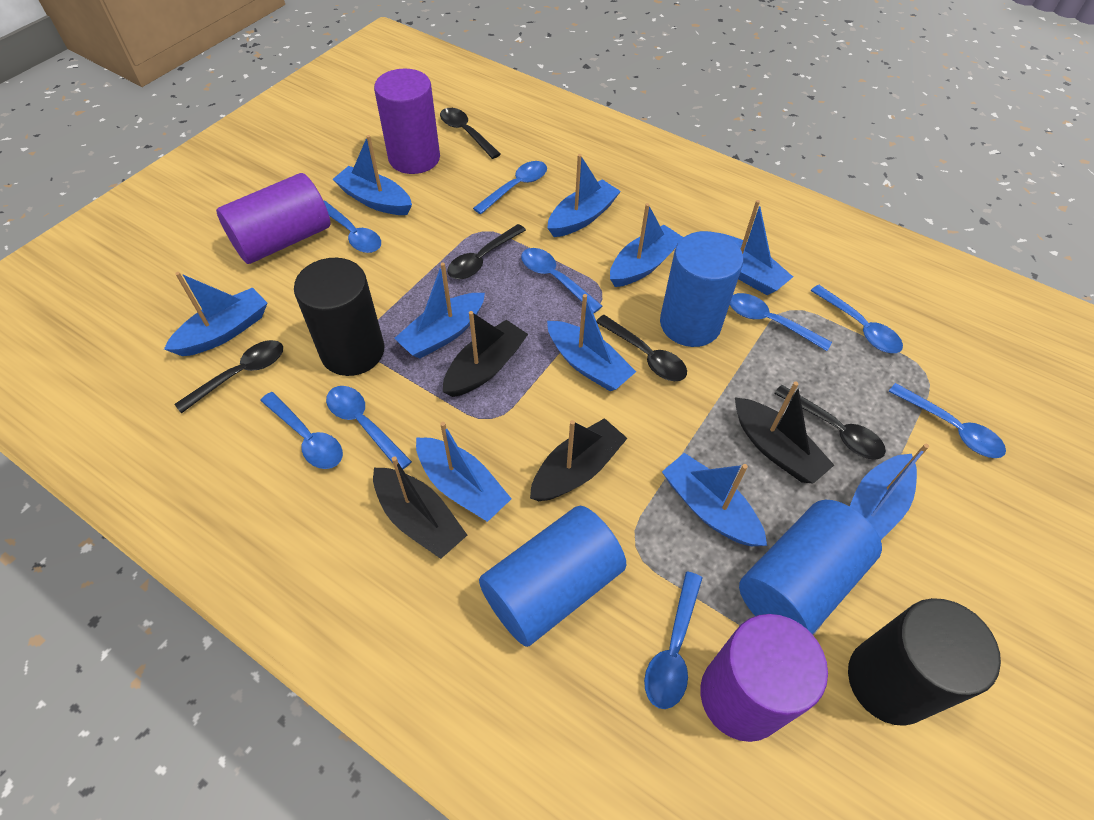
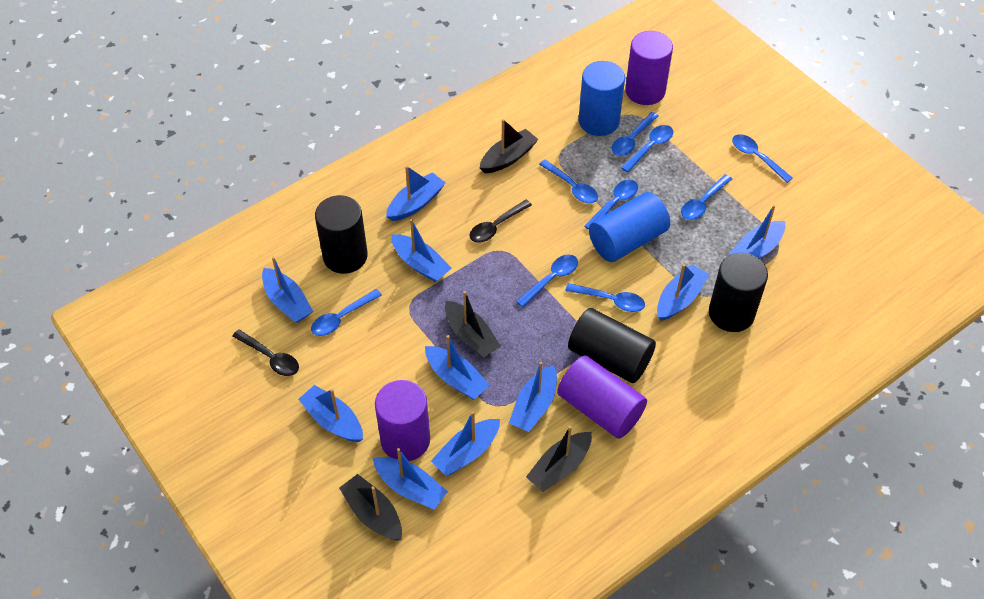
black cylinder: [294,258,385,376] [848,598,1001,726] = 2 -> [315,195,368,274] [568,308,656,383] [709,253,768,332] = 3
black spoon: [175,340,283,414] [440,108,501,159] [447,224,526,279] [596,315,687,381] [774,385,886,460] = 5 -> [232,329,299,376] [470,200,532,243] = 2
blue cylinder: [479,506,626,647] [660,231,743,347] [739,500,882,635] = 3 -> [578,61,625,136] [589,192,670,262] = 2

